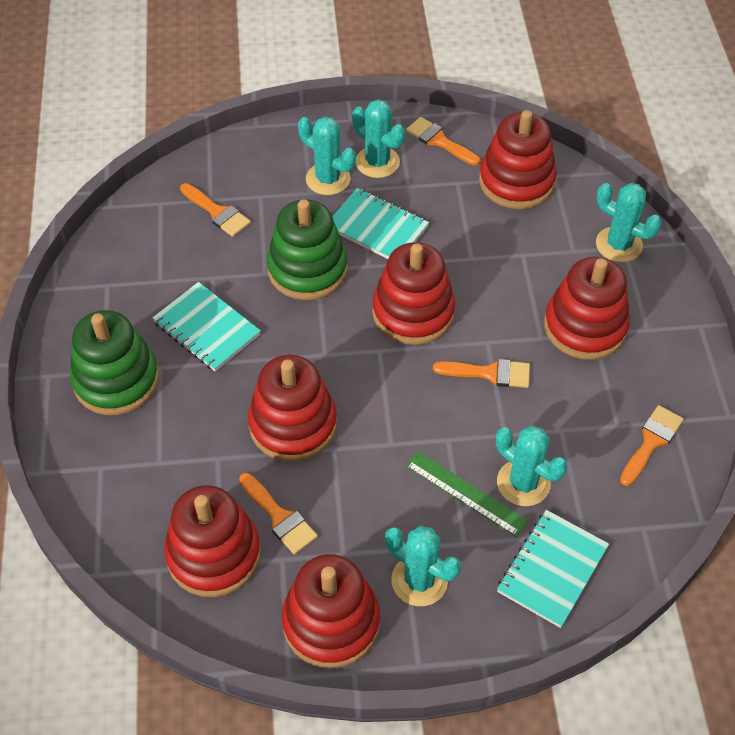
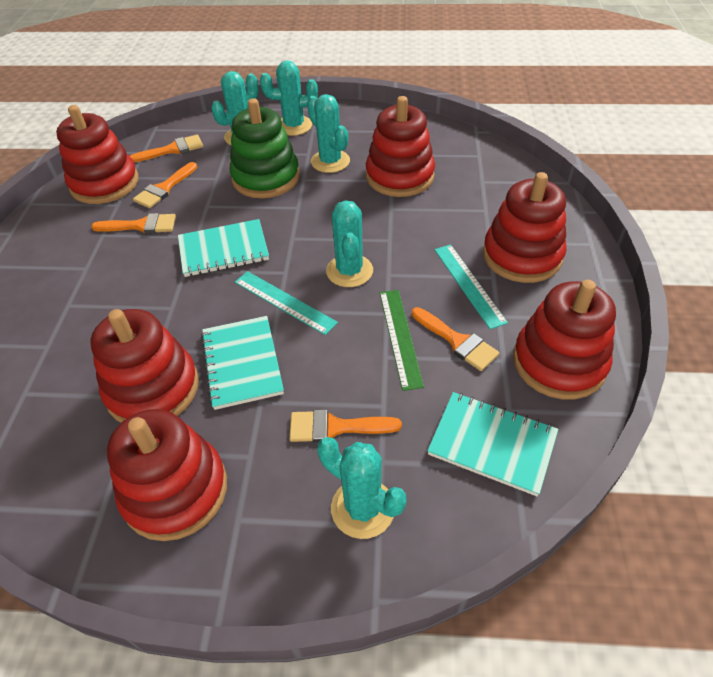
green stacking toy: [70,310,159,415] [267,200,348,300] = 2 -> [230,98,300,198] = 1
turquoise ruler: none = 0 -> [235,271,338,335] [434,244,508,329] = 2

